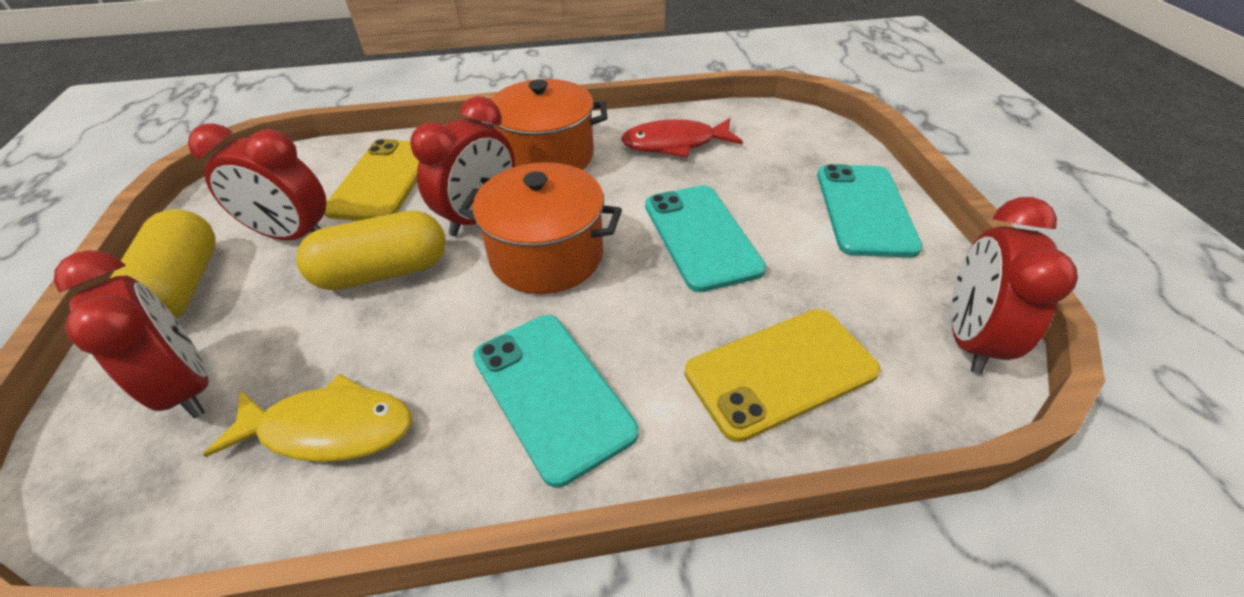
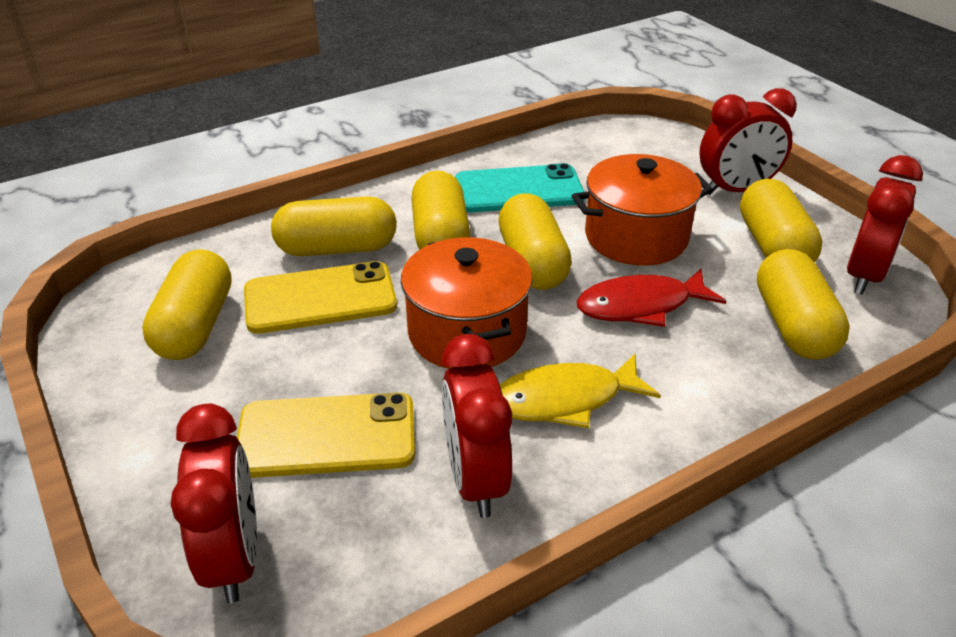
turquoise phone: [473,315,639,488] [645,185,766,292] [817,164,923,257] = 3 -> [455,163,585,213] = 1
yellow capsule: [110,209,216,318] [296,211,446,290] = 2 -> [142,249,232,360] [271,196,397,256] [411,171,470,250] [498,193,572,290] [740,179,822,262] [757,249,850,359] = 6

